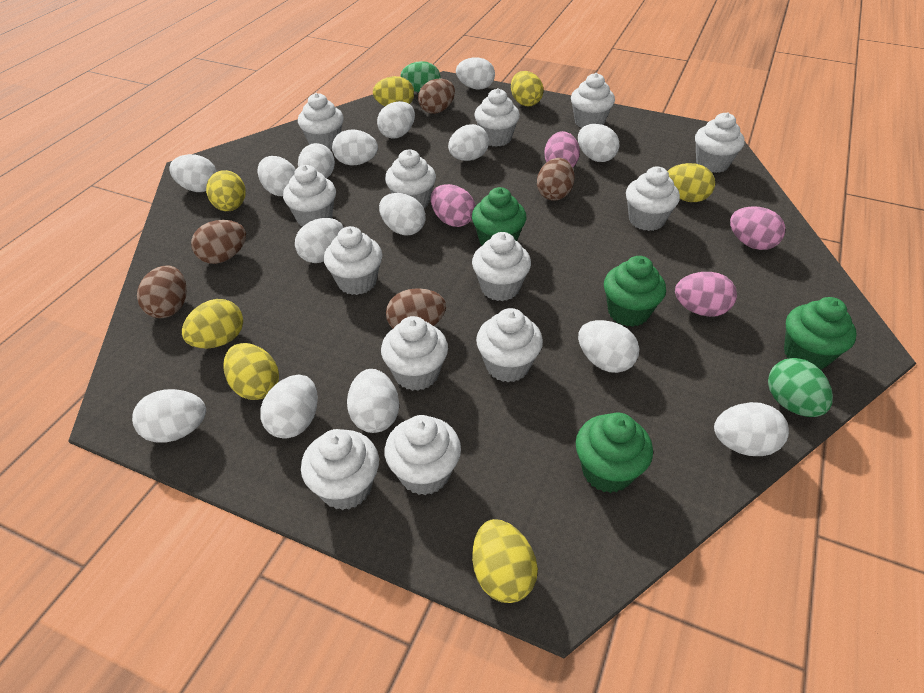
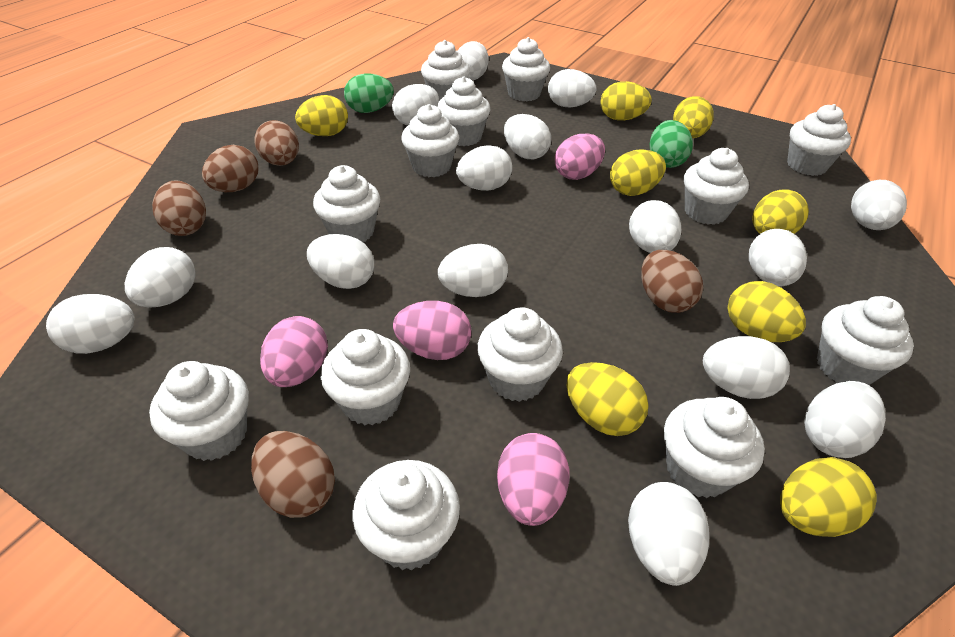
green cupcake: [472,187,526,246] [576,413,653,493] [604,256,666,327] [784,297,857,370] = 4 -> none = 0
yellow egg: [182,299,243,349] [206,170,246,211] [223,343,279,400] [373,76,414,106] [472,519,538,603] [511,71,543,106] [668,163,715,202] = 7 -> [295,95,348,136] [567,362,649,436] [600,81,652,120] [610,149,666,196] [673,96,714,138] [728,281,806,342] [752,190,809,234] [780,457,876,537] = 8

